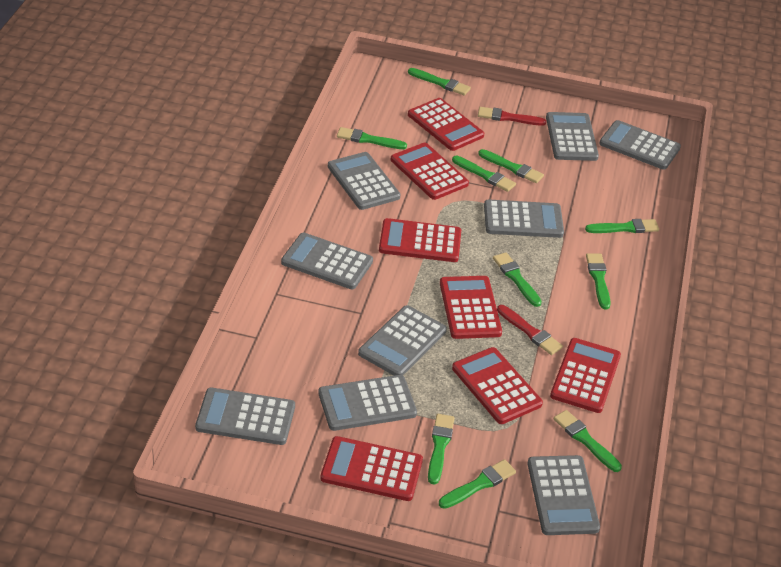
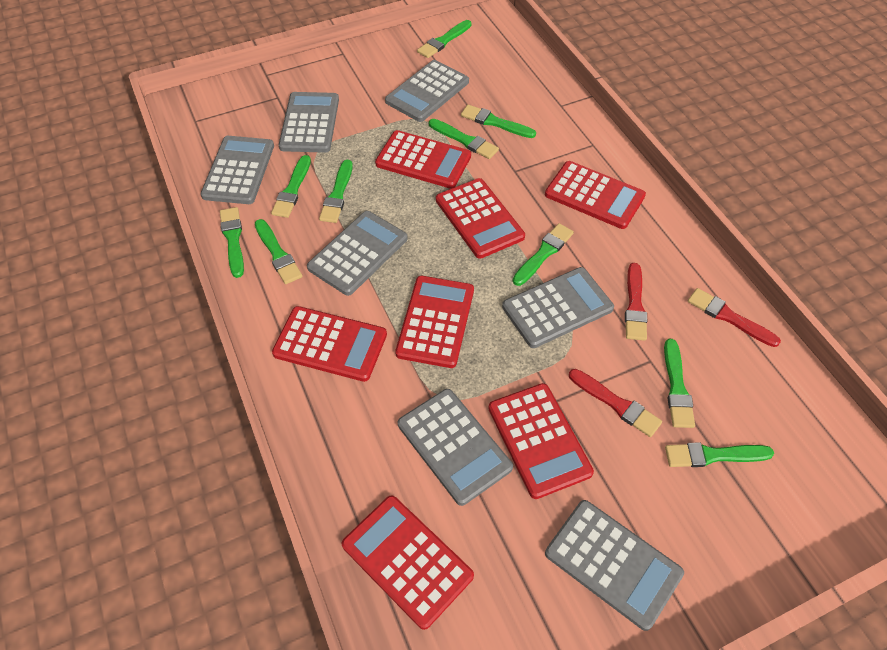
grey calculator: [195,387,295,445] [281,233,373,289] [318,375,417,431] [328,152,401,210] [358,305,447,376] [484,199,564,238] [527,455,600,535] [546,112,599,161] [599,120,681,170] = 9 -> [201,136,274,204] [279,92,339,153] [307,211,408,296] [385,60,469,122] [398,389,513,506] [502,267,614,348] [545,500,684,631] = 7
red brush: [478,107,546,126] [497,305,563,355] = 2 -> [569,369,662,437] [625,263,647,341] [688,288,781,347] = 3

